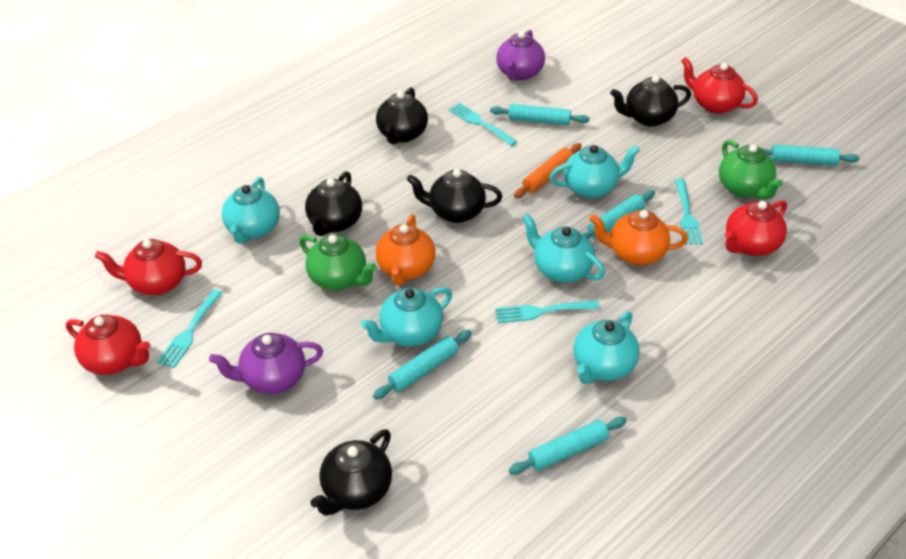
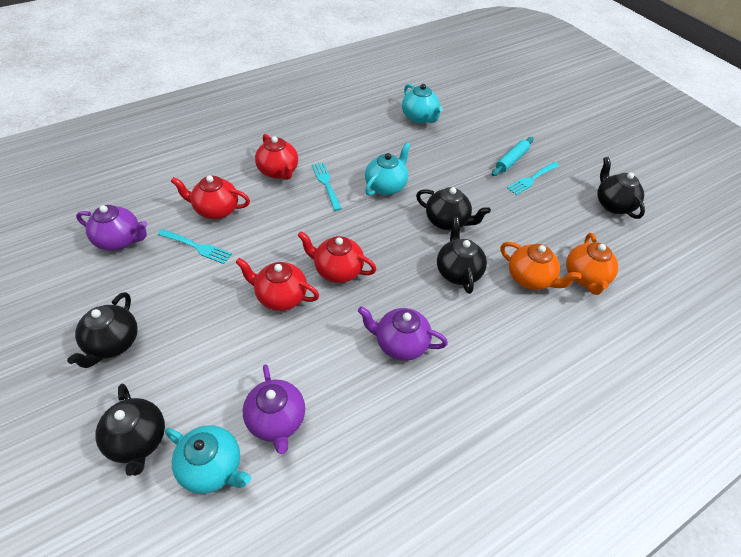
green teapot: [299,234,377,290] [719,140,783,200] = 2 -> none = 0
orange rolling pin: [514,143,582,198] = 1 -> none = 0
purple teapot: [209,333,323,394] [496,30,545,81] = 2 -> [76,205,147,251] [243,365,305,454] [358,306,448,361] = 3
turquoise fork: [157,289,223,368] [449,103,518,146] [495,301,600,323] [675,179,703,244] = 4 -> [158,229,232,264] [312,162,342,211] [507,162,559,195] = 3
turquoise rolling pin: [373,330,472,399] [490,104,590,126] [509,417,627,475] [583,190,655,239] [761,145,859,166] = 5 -> [491,137,533,176] = 1
turquoise teapot: [222,177,280,244] [361,287,452,347] [522,214,605,283] [549,145,640,198] [573,311,640,384] = 5 -> [165,425,251,494] [365,142,411,196] [402,84,443,123] = 3

